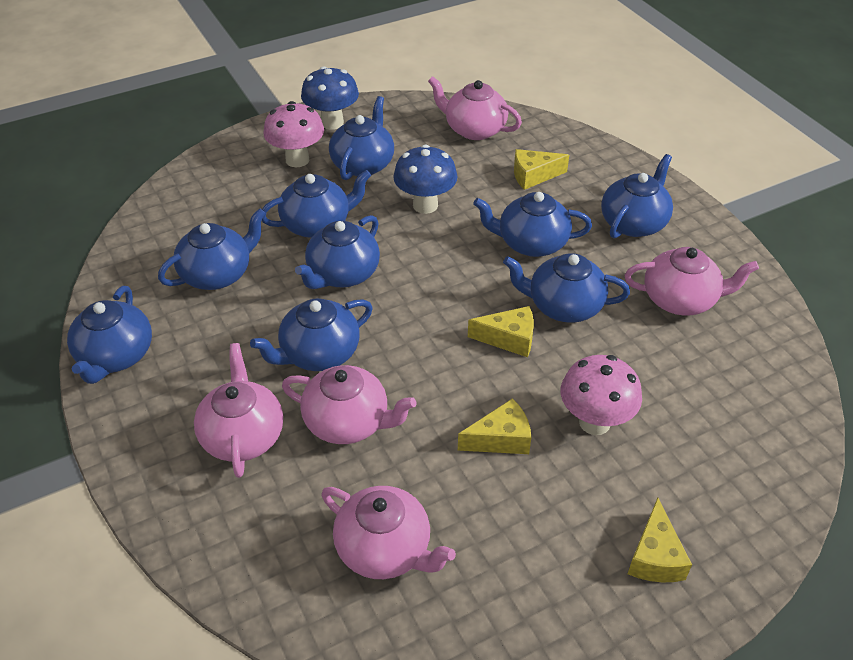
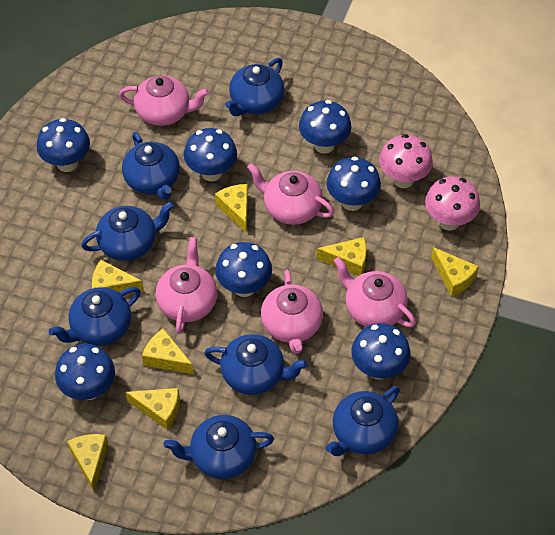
blue mushroom: [301,66,359,130] [393,145,458,214] = 2 -> [37,118,90,172] [55,344,115,400] [184,128,237,181] [215,242,272,297] [299,100,352,154] [326,157,381,211] [351,323,411,379] = 7
blue teapot: [67,286,152,384] [158,208,266,290] [250,298,373,371] [262,170,371,238] [295,215,380,289] [329,96,394,180] [473,192,592,257] [503,253,630,323] [601,154,673,238] = 9 -> [49,287,141,346] [81,201,174,261] [122,132,180,200] [163,415,274,479] [204,334,308,395] [225,58,285,116] [325,386,400,456] = 7
yellow cheese: [458,398,531,454] [468,306,534,357] [514,149,569,190] [628,498,692,582] = 4 -> [67,434,108,492] [92,260,144,294] [125,388,180,430] [142,328,194,374] [215,184,248,234] [317,237,366,276] [431,247,479,297] = 7

